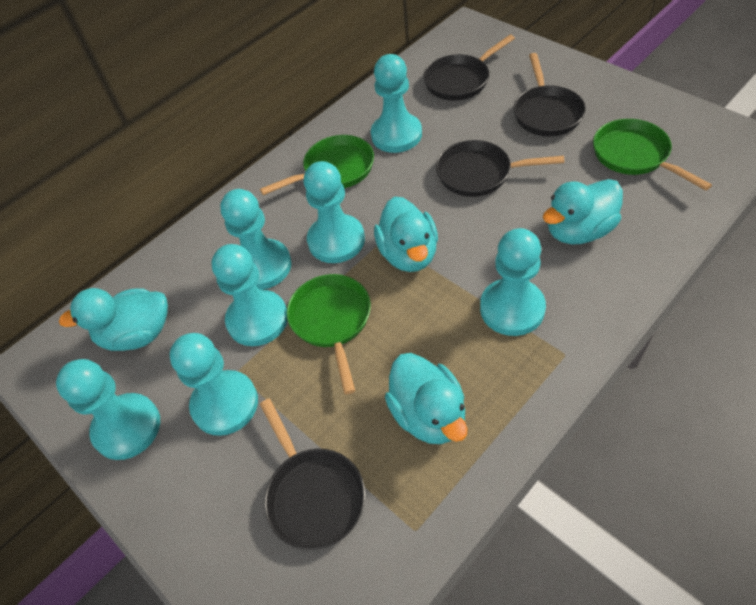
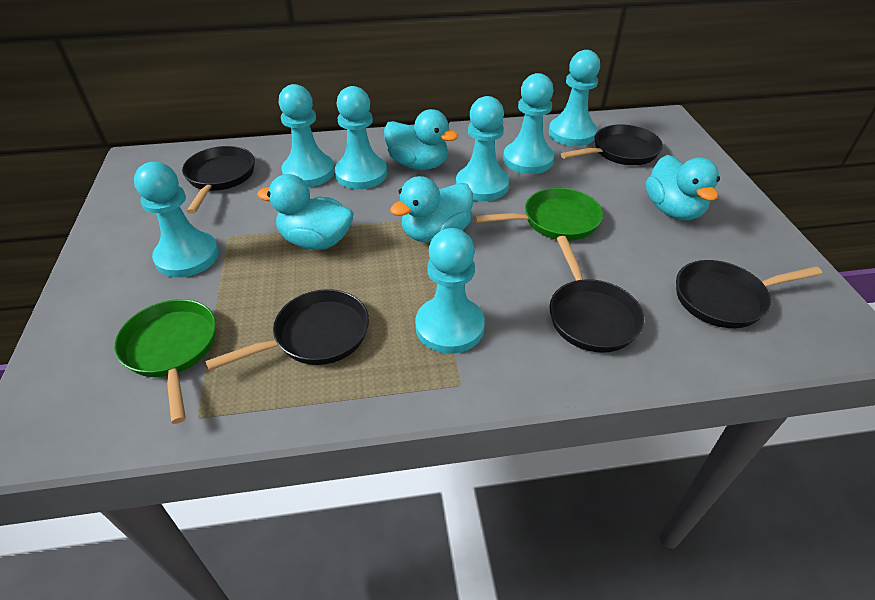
black pan: [260,399,365,550] [423,35,515,101] [436,140,564,197] [514,53,586,136] = 4 -> [182,146,255,214] [205,289,369,371] [550,236,644,353] [561,124,663,165] [676,260,822,328] = 5
green pan: [260,135,374,195] [287,274,371,394] [593,119,712,191] = 3 -> [114,299,216,424] [474,188,603,241] = 2

